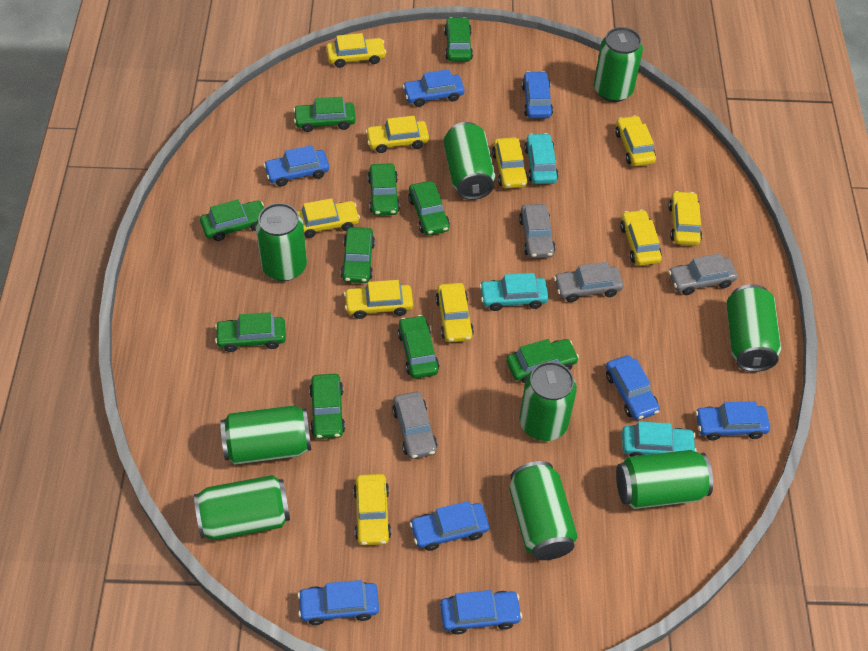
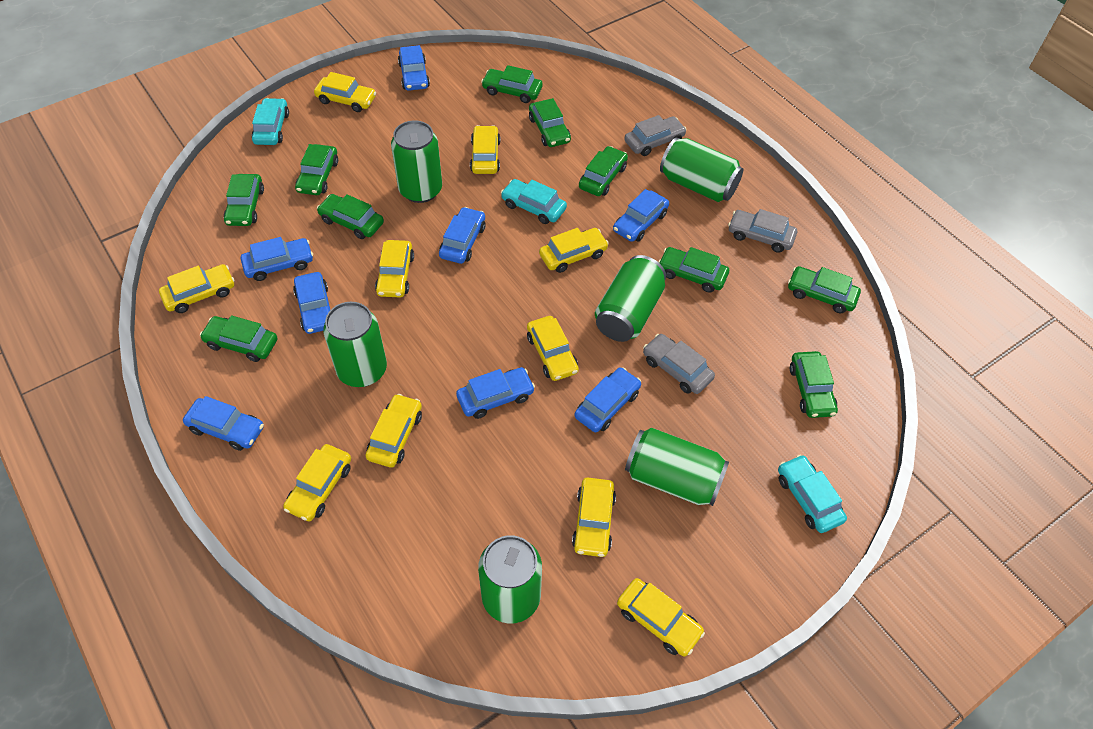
green can: [194,475,290,540] [220,406,311,465] [255,203,307,281] [443,122,496,200] [509,461,578,560] [519,362,577,441] [594,27,643,102] [616,450,713,509] [726,284,781,372] = 9 -> [323,302,387,387] [391,120,442,203] [478,535,542,623] [595,255,666,342] [625,428,729,506] [660,137,743,202] = 6
grey car: [392,391,437,459] [519,204,556,258] [554,262,623,302] [668,253,737,295] = 4 -> [624,115,687,156] [643,334,715,394] [728,209,797,253] = 3

